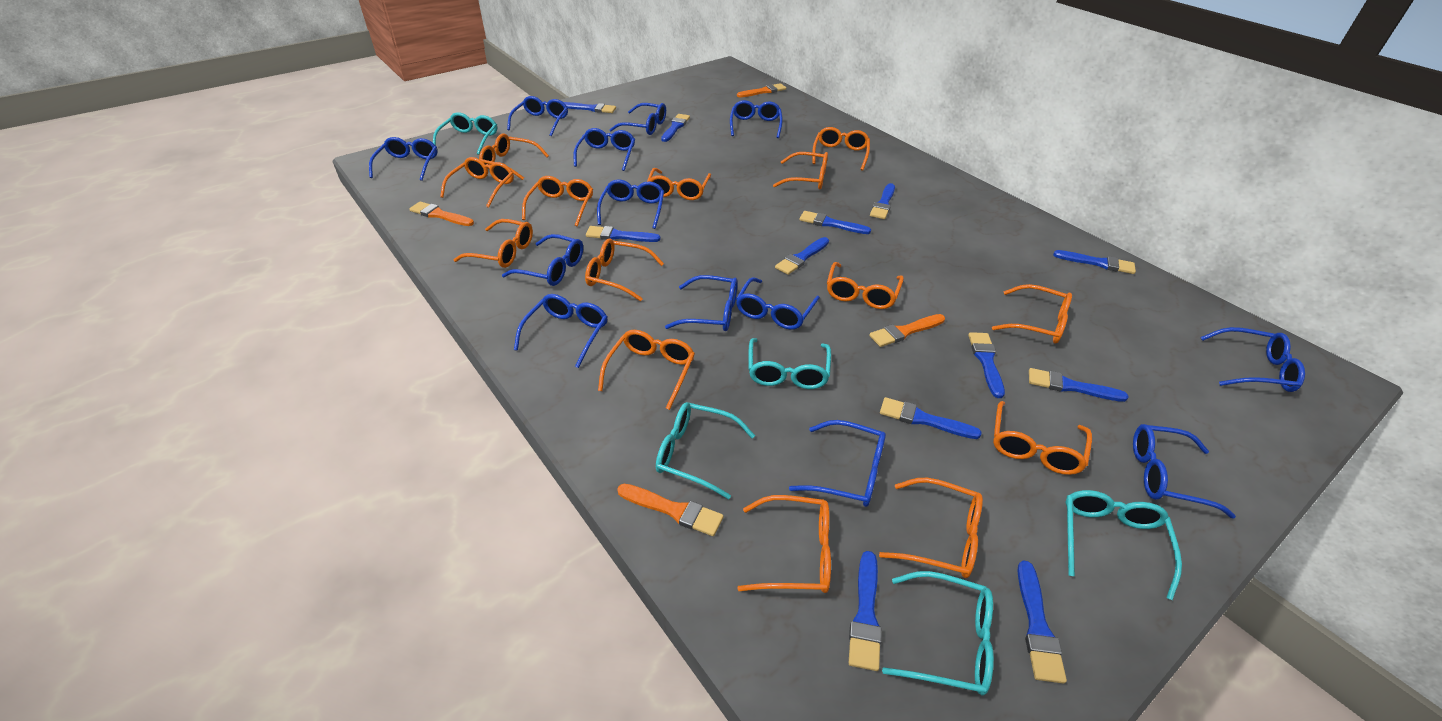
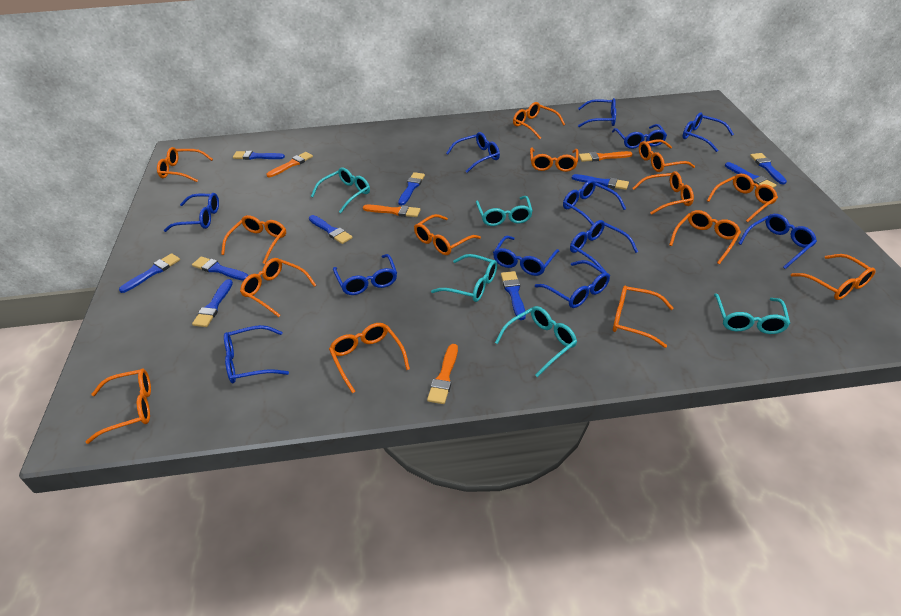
blue brush: [563,102,616,113] [586,226,661,242] [661,114,690,142] [775,237,829,275] [800,211,871,234] [849,551,882,671] [870,183,895,219] [880,397,982,439] [968,332,1005,398] [1017,561,1067,684] [1029,368,1129,402] [1053,250,1136,274] = 12 -> [119,253,180,293] [192,257,248,281] [192,279,233,327] [233,151,285,160] [309,215,353,244] [398,172,425,205] [501,271,526,320] [572,174,629,190] [725,162,776,188] [750,153,787,185] = 10
blue glasses: [369,137,437,181] [502,234,583,286] [507,96,568,136] [514,294,607,368] [574,128,635,171] [597,179,664,229] [609,103,666,135] [665,275,738,331] [730,100,783,138] [736,277,820,330] [789,420,886,507] [1133,424,1236,519] [1200,327,1305,392] = 13 -> [164,193,219,232] [224,325,289,383] [333,254,397,295] [446,132,500,173] [493,236,559,276] [535,260,610,308] [563,180,626,225] [570,220,638,273] [578,98,616,127] [612,124,667,149] [683,113,734,152] [738,214,817,269] = 12

